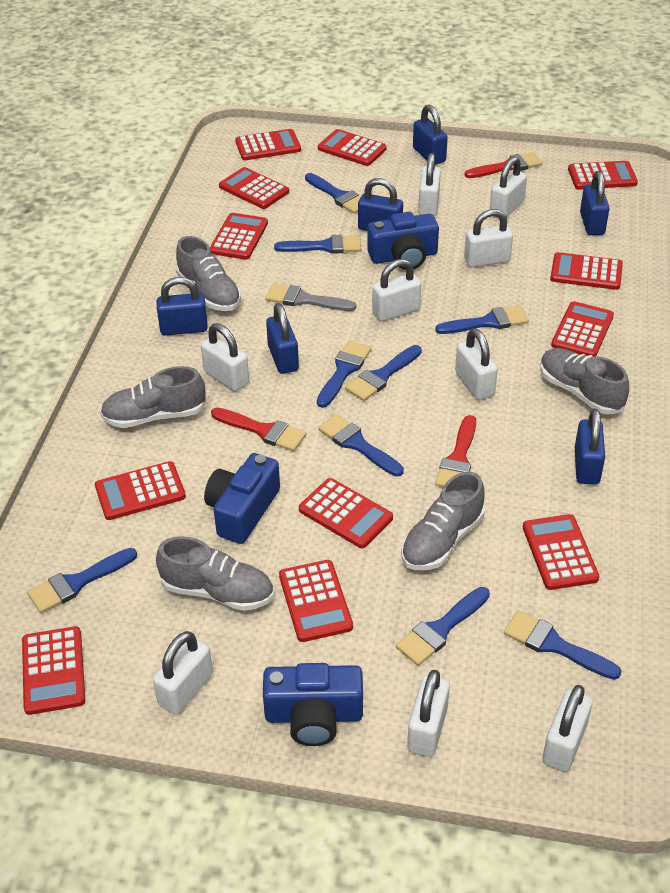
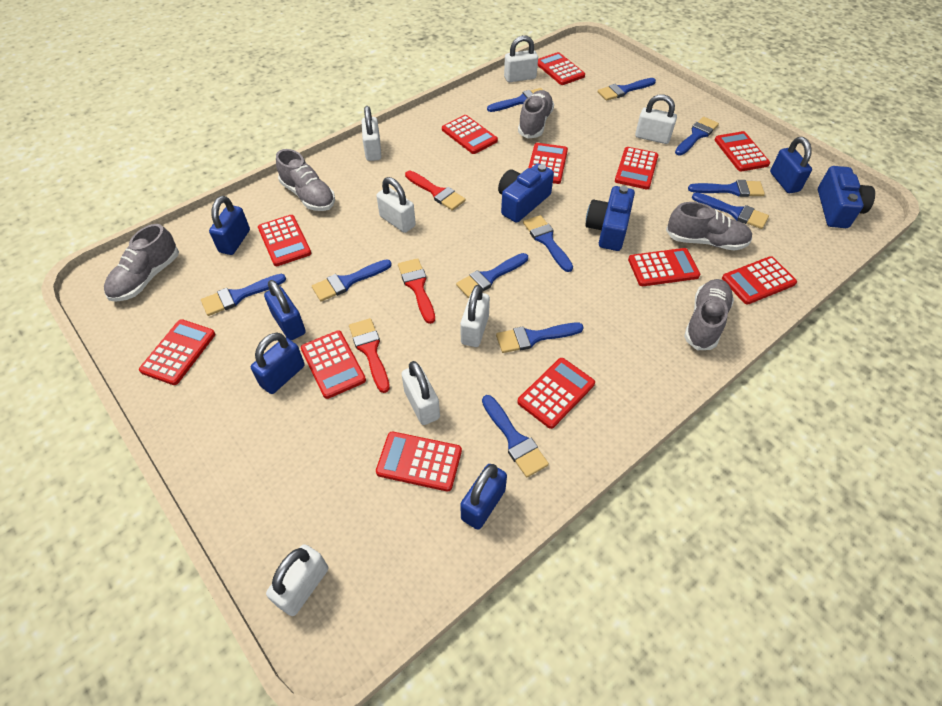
blue brush: [27,548,137,613] [274,235,361,254] [305,173,361,214] [317,341,371,408] [318,414,404,476] [345,345,422,401] [396,587,490,666] [435,305,529,334] [504,610,622,680] = 9 -> [201,274,286,316] [312,259,392,302] [456,253,528,298] [482,395,549,477] [487,88,543,112] [496,323,584,353] [523,215,573,272] [598,78,656,101] [675,117,719,155] [688,180,765,197] [692,193,769,229] = 11
blue padlock: [156,277,208,335] [266,303,299,374] [358,178,403,231] [413,104,448,165] [575,409,605,485] [580,171,610,235] = 6 -> [209,196,250,255] [251,333,305,394] [264,280,306,340] [460,464,507,530] [770,137,812,193] = 5
grey brush: [265,284,356,311] = 1 -> none = 0
white padlock: [153,631,213,715] [201,323,249,391] [372,259,421,321] [407,670,450,757] [418,153,441,216] [455,328,498,400] [464,209,513,267] [490,157,527,218] [542,685,593,772] = 9 -> [266,544,328,616] [362,106,381,161] [377,177,416,233] [401,361,440,425] [460,285,490,347] [504,35,538,82] [635,94,677,144] = 7

